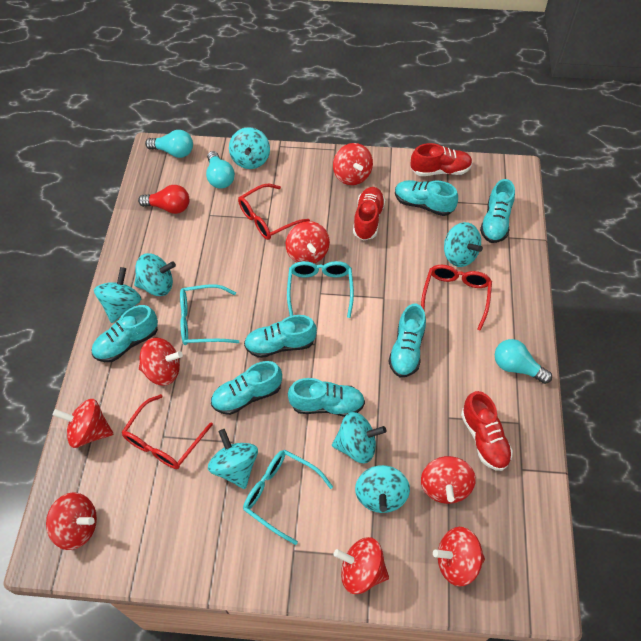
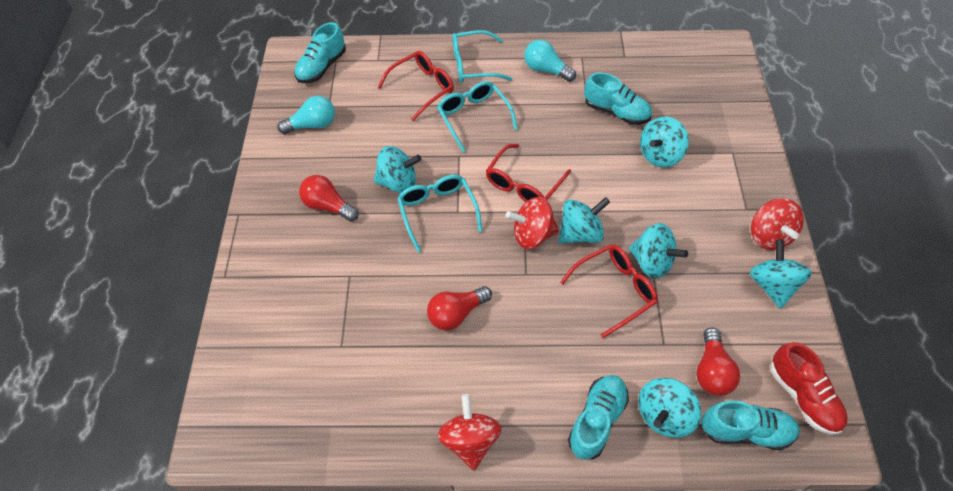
red light bulb: [138,185,189,214] = 1 -> [299,175,358,222] [427,286,492,330] [696,327,740,396] = 3
red shoe: [353,187,385,241] [411,143,472,176] [461,391,513,471] = 3 -> [770,342,848,435] = 1
red spinning top: [46,492,97,550] [53,399,113,448] [139,337,183,386] [286,221,330,263] [333,143,373,185] [333,537,389,594] [421,456,476,504] [433,527,485,587] = 8 -> [438,394,501,471] [506,197,559,249] [751,198,804,250] = 3
turquoise light bulb: [145,130,193,158] [206,151,235,188] [495,339,552,384] = 3 -> [277,96,335,134] [524,40,576,82] = 2
turquoise shoe: [92,305,158,362] [211,361,282,415] [244,315,317,358] [288,378,365,417] [388,304,426,377] [395,180,458,216] [480,179,515,243] = 7 -> [294,22,346,83] [568,375,629,460] [584,72,652,125] [701,400,800,450] = 4
turquoise spinning top: [94,267,141,323] [134,253,176,296] [208,429,258,489] [229,127,270,169] [332,412,387,463] [355,465,410,513] [444,222,483,267] = 7 -> [373,146,422,193] [558,197,610,243] [629,223,688,279] [638,378,701,438] [640,117,689,167] [750,239,812,309] = 6

